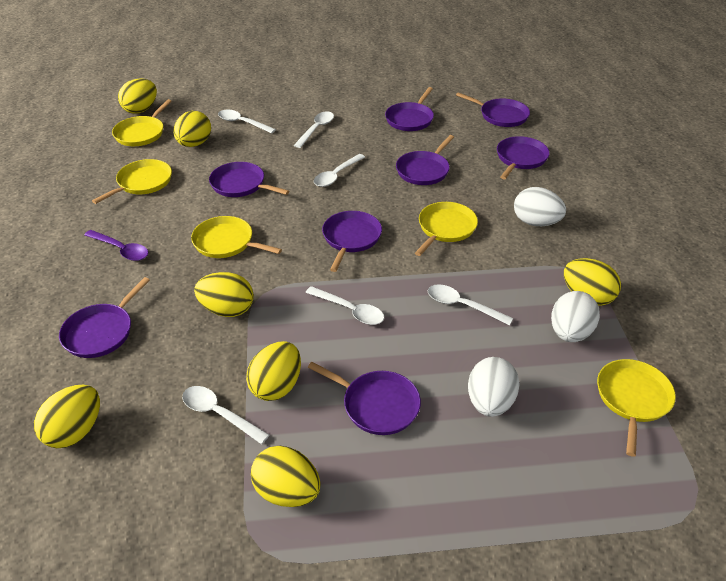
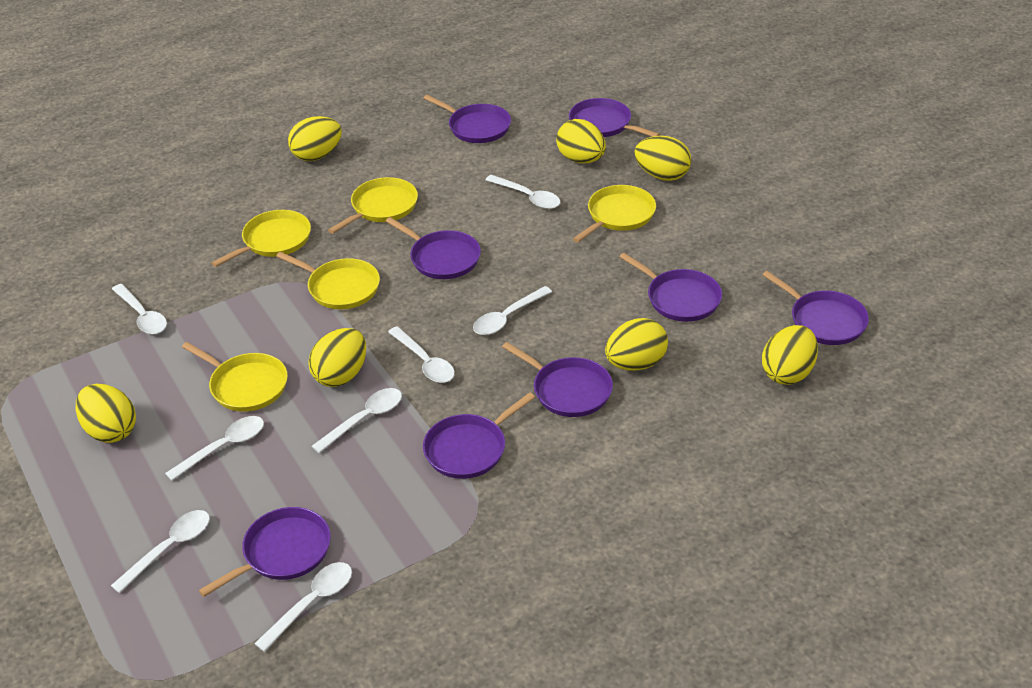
purple spoon: [84,230,149,261] = 1 -> none = 0
white egg: [468,357,519,417] [514,187,566,226] [551,291,600,342] = 3 -> none = 0
white spoon: [182,386,269,444] [218,110,276,134] [294,111,334,148] [306,286,384,325] [314,154,365,187] [428,284,513,326] = 6 -> [111,510,210,593] [112,284,167,334] [165,416,264,481] [254,562,352,652] [312,388,402,453] [388,326,455,383] [473,286,552,335] [485,175,561,209] = 8

